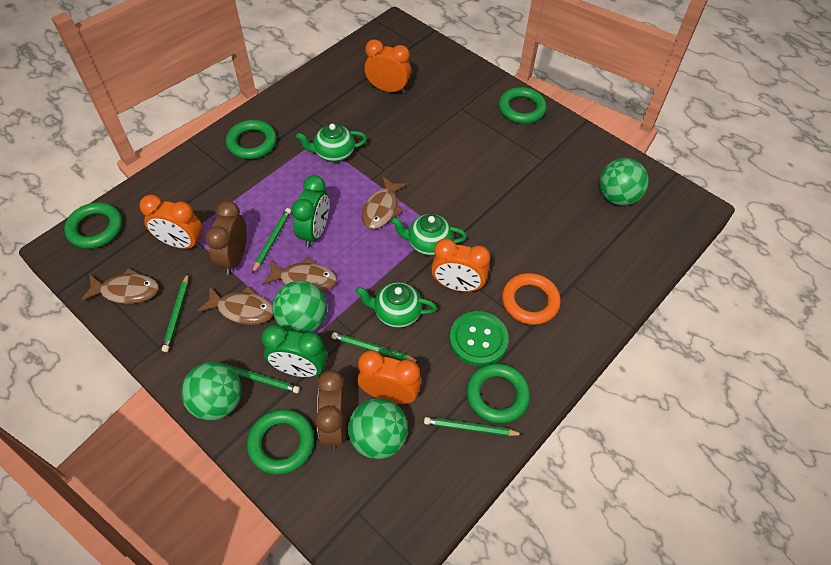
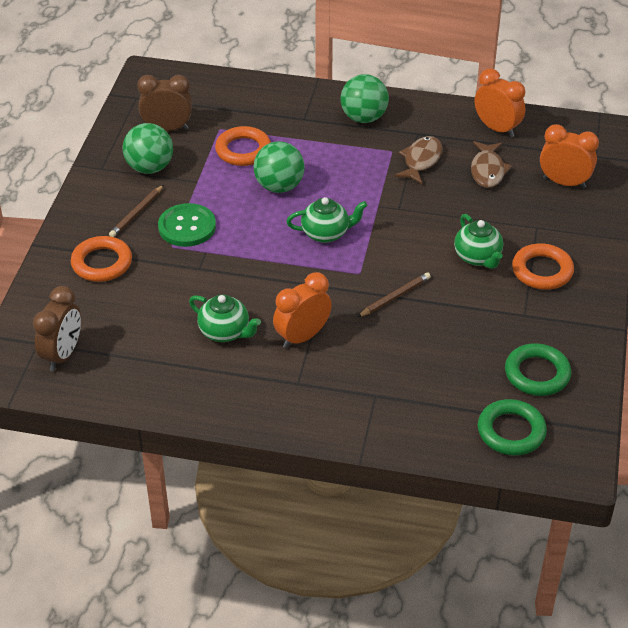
brown fish: [81,268,159,304] [197,286,273,325] [262,257,337,292] [362,176,408,229] = 4 -> [394,136,443,184] [471,141,512,188] = 2
brown pencil: none = 0 -> [109,185,164,237] [358,272,431,317] = 2
green ball: [181,362,242,421] [272,281,327,334] [348,398,408,459] [599,158,649,206] = 4 -> [122,123,173,174] [254,141,305,193] [341,74,389,123] = 3
green clock: [262,325,328,377] [292,175,329,248] = 2 -> none = 0
green pencil: [162,274,189,352] [226,364,300,393] [252,208,291,274] [331,332,419,363] [424,417,523,436] = 5 -> none = 0
green ring: [64,202,122,249] [226,120,277,159] [247,409,314,475] [466,363,530,423] [499,87,547,124] = 5 -> [478,399,547,455] [505,343,571,396] = 2
orange clock: [139,195,203,249] [357,350,421,404] [364,39,411,94] [431,239,490,292] = 4 -> [273,272,332,348] [475,68,525,137] [540,124,599,188] = 3
orange ring: [502,273,561,325] = 1 -> [71,236,132,282] [215,126,271,166] [512,243,574,290] = 3

